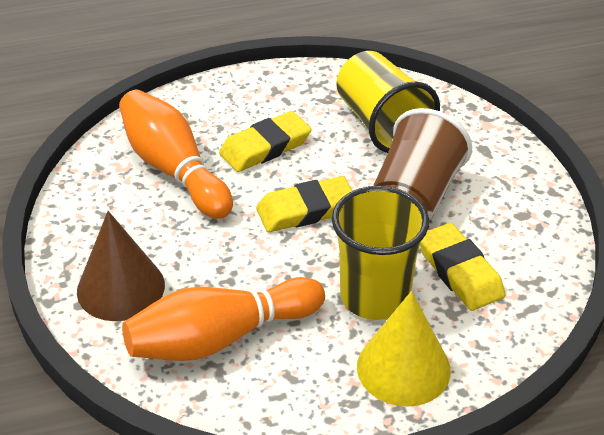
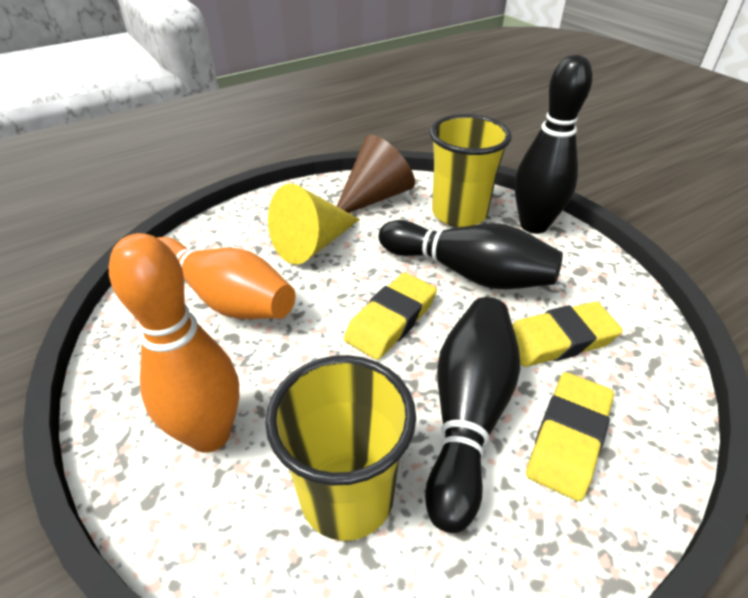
black bowling pin: none = 0 -> [379,220,563,289] [425,297,520,533] [515,55,593,234] = 3
brown cup: [373,108,472,222] = 1 -> none = 0

